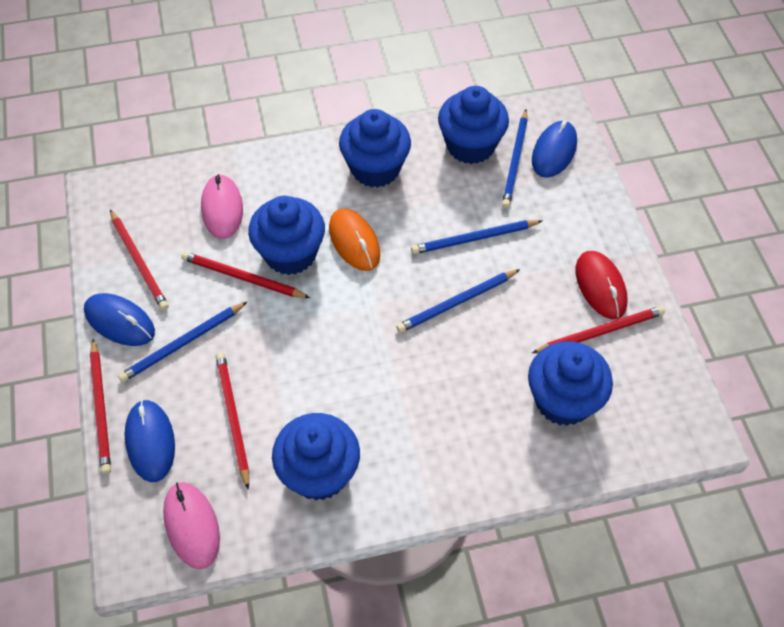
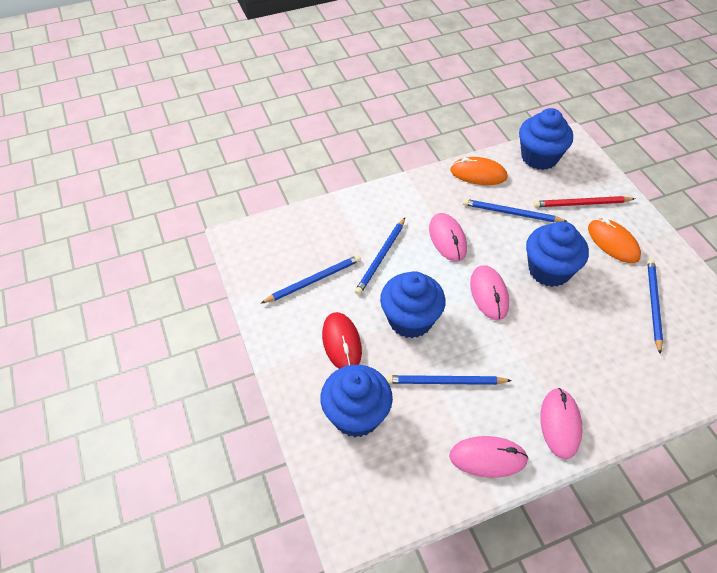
blue cupcake: [248,196,325,275] [272,413,360,501] [339,109,411,188] [438,86,509,164] [528,341,613,426] = 5 -> [320,365,393,437] [380,271,446,338] [519,108,573,170] [526,221,589,287] = 4
blue mouse: [84,293,155,346] [125,400,175,482] [532,121,577,178] = 3 -> none = 0
blue pencil: [118,302,247,382] [396,269,520,333] [411,220,542,254] [502,109,528,208] = 4 -> [260,255,361,304] [355,218,405,295] [386,375,512,385] [463,199,568,222] [647,259,663,354] = 5
orange mouse: [329,208,380,271] = 1 -> [450,157,508,185] [588,218,641,263] = 2
pink mouse: [163,482,220,569] [201,174,243,239] = 2 -> [429,213,467,261] [449,436,528,478] [470,265,509,320] [540,388,583,459] = 4
red pencil: [90,339,111,474] [110,210,169,310] [181,252,310,298] [216,352,249,489] [532,306,665,353] = 5 -> [534,196,635,207] = 1

